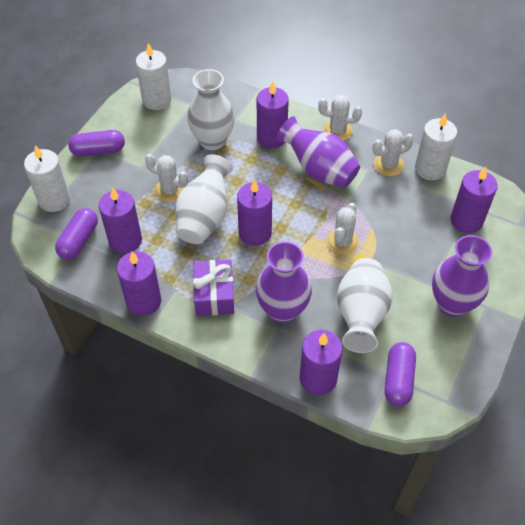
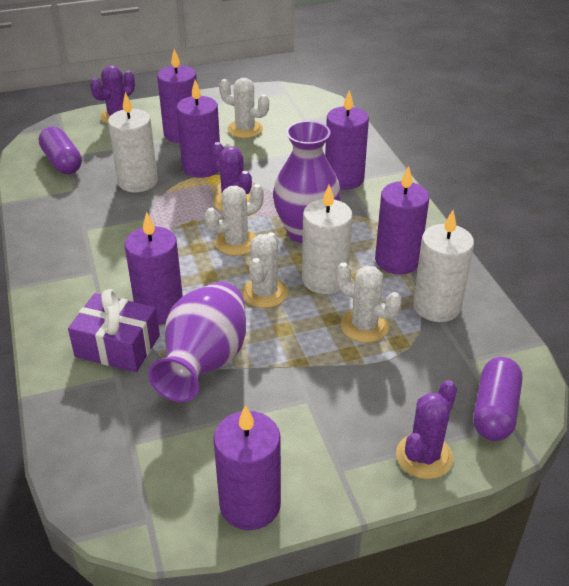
purple cactus: none = 0 -> [90,65,135,124] [211,142,252,212] [396,380,457,479] = 3
purple capsule: [55,208,98,260] [68,130,125,156] [384,342,416,407] = 3 -> [39,126,82,174] [473,357,522,441] = 2
purple vase: [256,241,312,323] [276,116,360,188] [432,235,492,317] = 3 -> [148,282,246,402] [273,121,341,243] = 2
white vase: [176,154,233,244] [187,69,235,150] [337,258,393,353] = 3 -> none = 0

